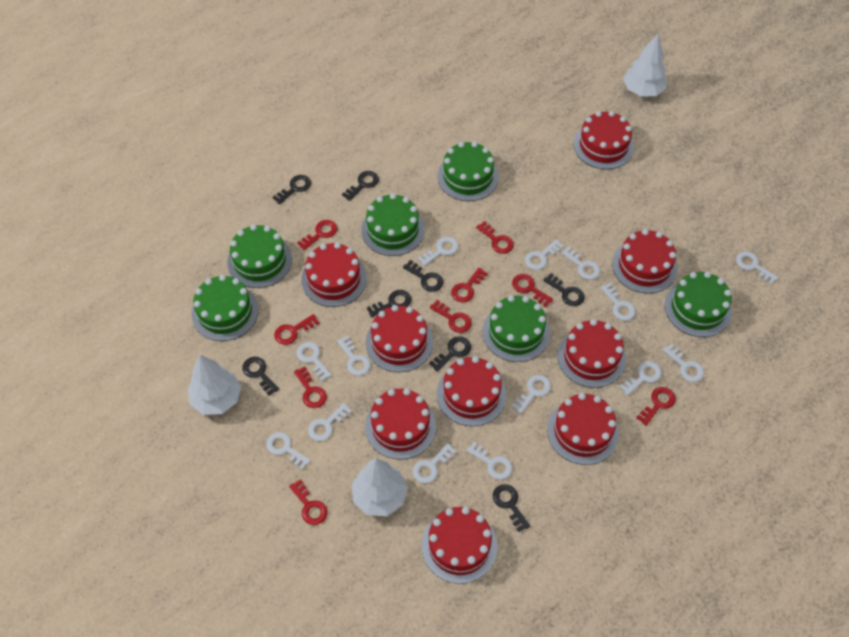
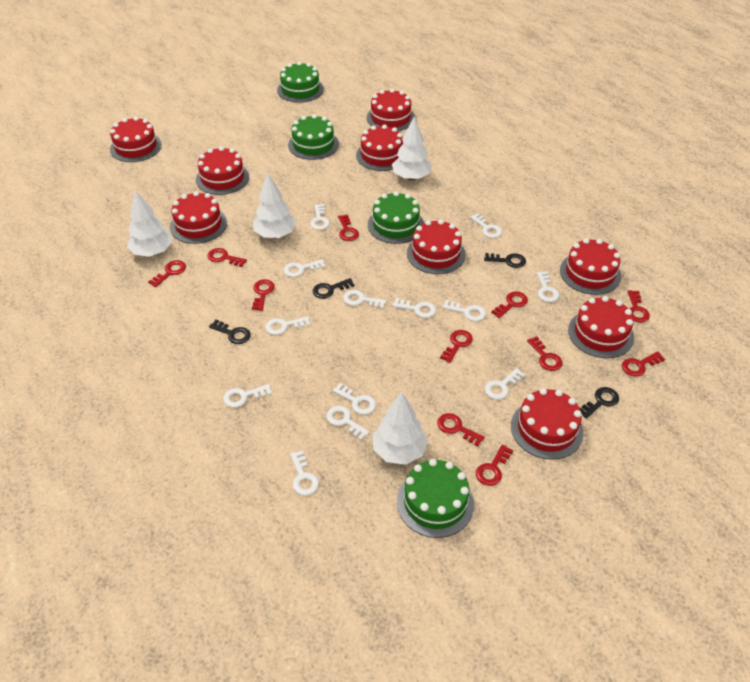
black key: [242,357,279,396] [272,175,311,204] [342,171,379,201] [367,290,411,317] [403,260,443,292] [429,336,471,372] [493,484,530,532] [543,273,585,306] = 8 -> [209,320,251,344] [313,278,355,299] [484,253,526,268] [580,387,619,418] = 4
green cake: [192,275,258,341] [227,224,292,288] [361,193,425,256] [437,141,499,201] [483,295,550,362] [665,271,732,337] = 6 -> [277,61,324,103] [288,114,339,160] [368,191,424,244] [397,459,474,538] = 4
red key: [274,314,319,345] [289,479,328,525] [294,366,327,408] [297,220,337,250] [430,300,472,333] [451,268,488,303] [476,221,514,254] [512,274,553,307] [636,387,676,426] = 9 -> [148,260,186,287] [207,248,247,267] [252,279,275,311] [338,214,359,241] [437,413,485,446] [440,330,473,363] [476,444,513,486] [491,291,528,318] [527,336,562,371] [622,351,665,377] [627,290,650,322] = 11
white key: [266,432,311,470] [296,342,332,382] [308,403,352,441] [337,336,371,376] [413,443,457,484] [417,237,459,266] [466,441,512,480] [511,375,551,414] [525,239,564,270] [561,246,600,280] [600,283,636,321] [619,361,662,396] [663,343,704,382] [736,251,778,285] = 14 -> [223,384,272,408] [265,316,310,335] [284,259,325,277] [290,450,319,496] [310,204,330,230] [326,406,370,440] [332,383,376,415] [343,290,386,309] [392,298,436,318] [442,300,486,321] [470,213,502,238] [485,368,525,399] [537,272,559,302] = 13
white tree: [188,355,241,415] [352,458,408,516] [623,34,667,97] = 3 -> [127,190,172,257] [253,173,296,238] [373,392,428,465] [392,117,432,180] = 4

